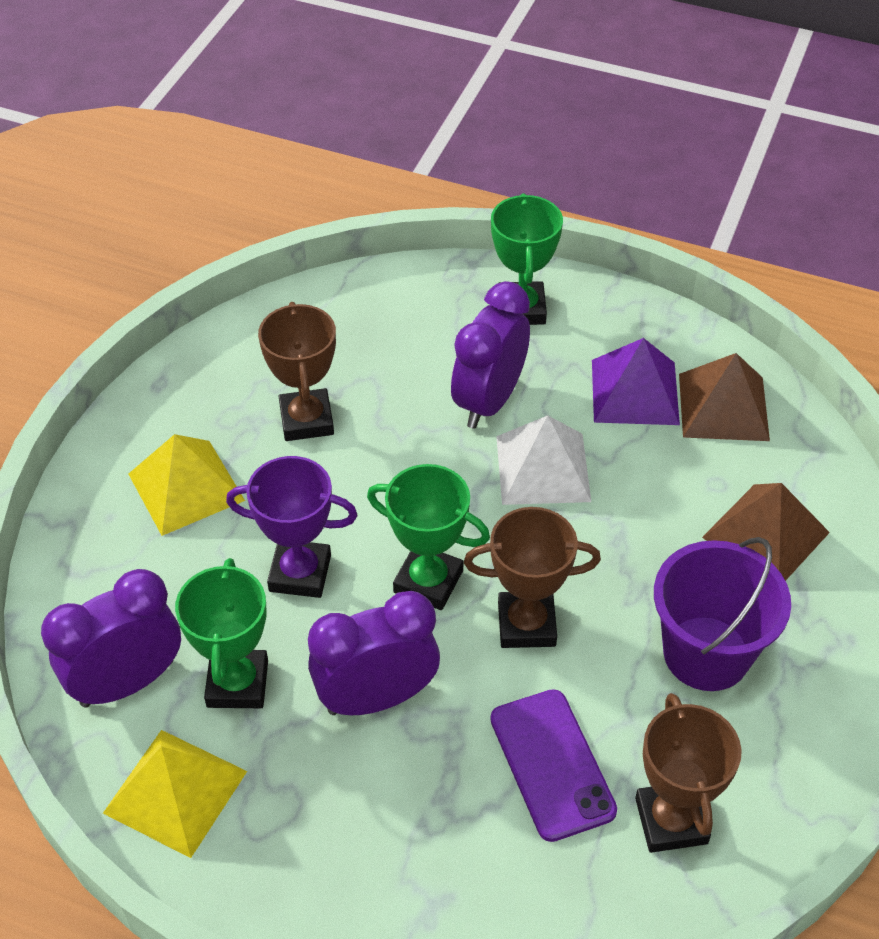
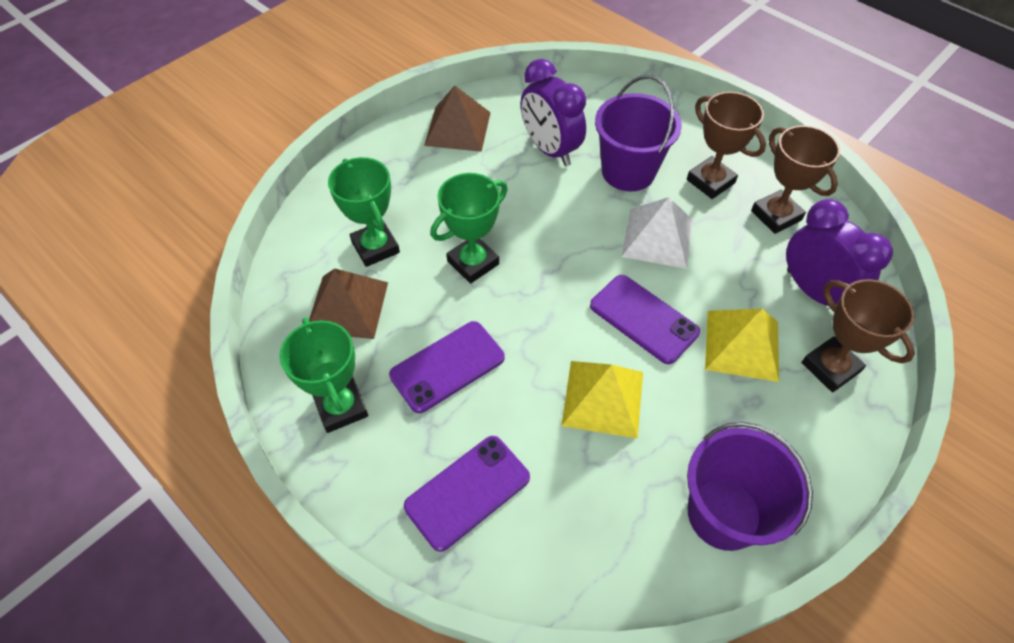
purple bucket: [654,537,791,691] = 1 -> [595,75,682,191] [687,422,813,551] = 2
purple clock: [41,569,181,708] [308,591,440,715] [451,281,530,429] = 3 -> [521,59,586,166] [786,199,893,306] = 2
purple phone: [490,689,617,842] = 1 -> [389,321,505,413] [404,436,530,552] [590,275,700,364] = 3
purple pyramid: [592,338,680,425] = 1 -> none = 0
purple trophy: [226,456,357,598] = 1 -> none = 0

